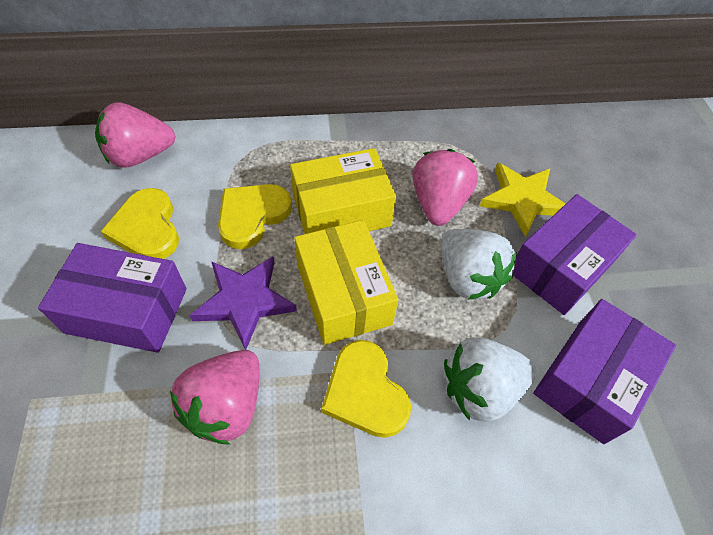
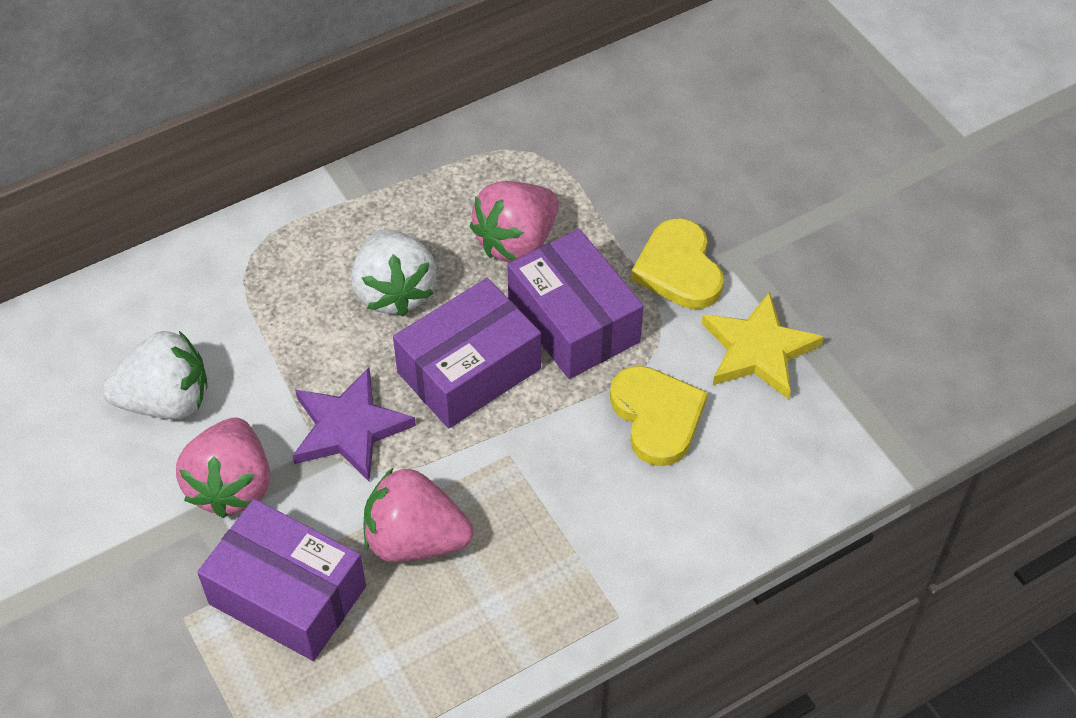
yellow box: [290,148,396,234] [294,220,398,345] = 2 -> none = 0
yellow heart: [101,188,179,259] [218,184,292,249] [321,340,411,438] = 3 -> [610,366,708,466] [631,218,724,309] = 2

